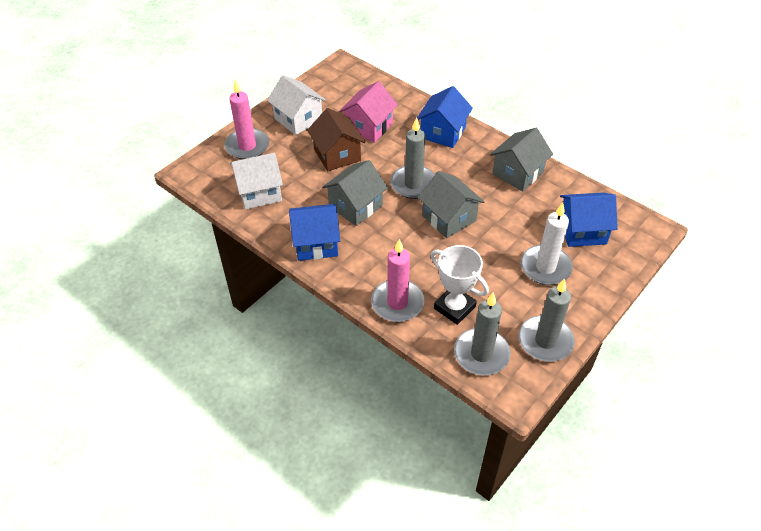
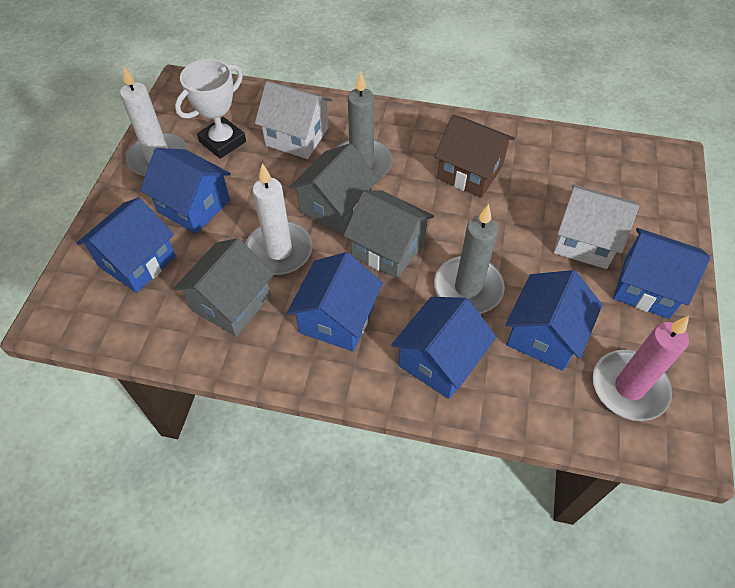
blue house: [289,204,340,261] [417,86,473,148] [560,193,618,247] = 3 -> [77,197,176,293] [140,148,231,234] [287,252,383,351] [391,297,496,399] [505,270,602,371] [613,228,710,319] = 6
grey candle: [390,118,435,199] [454,292,511,375] [519,278,575,362] = 3 -> [336,71,393,179] [434,204,505,314] = 2
pink candle: [224,80,269,159] [371,239,425,322] = 2 -> [593,316,689,421] = 1
pink house: [339,81,398,143] = 1 -> none = 0
white candle: [521,203,573,285] = 1 -> [120,65,188,177] [245,163,312,275] = 2

